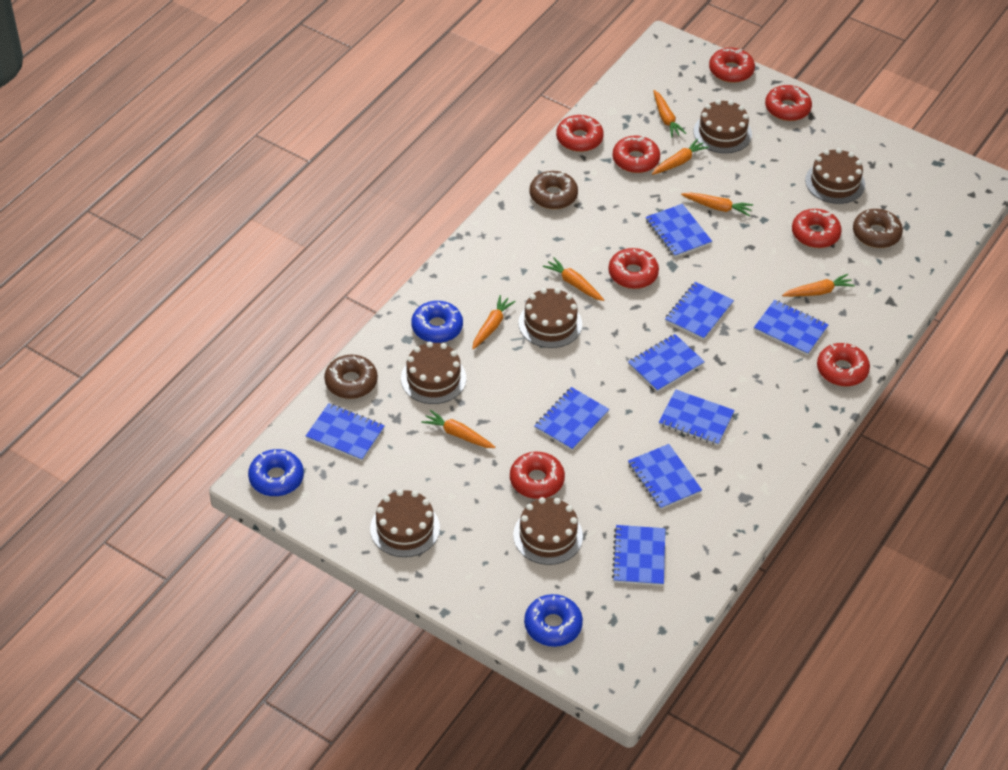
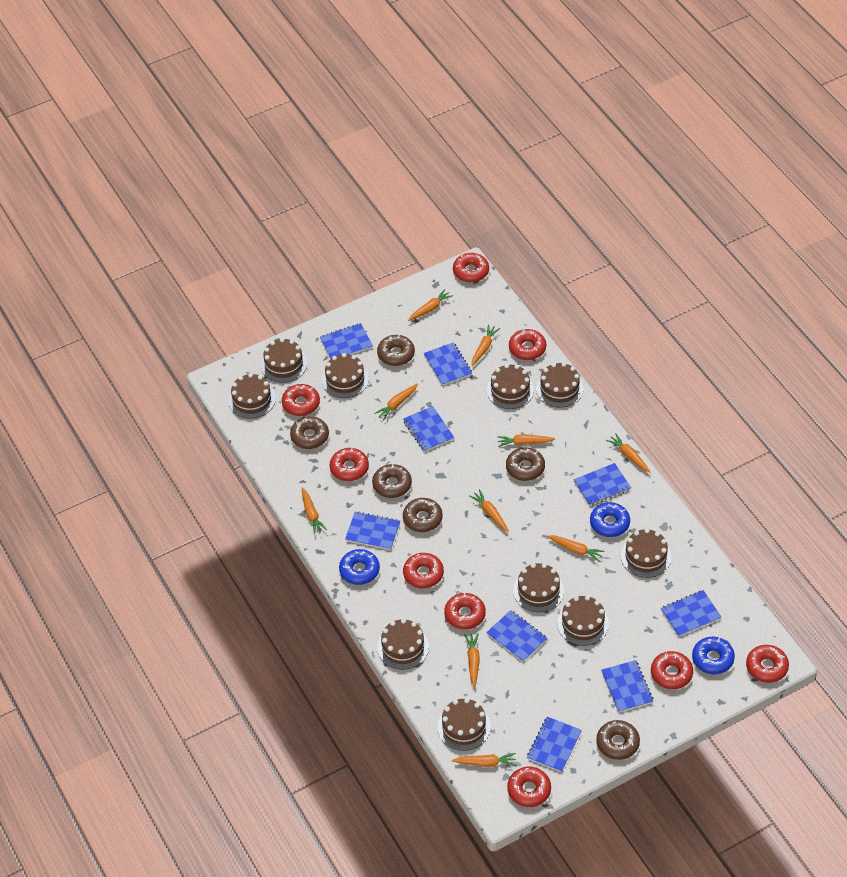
brown cake: [370,490,440,557] [401,342,466,404] [513,497,583,565] [518,288,582,348] [694,100,752,153] [805,148,865,204] = 6 -> [228,373,276,419] [261,338,307,383] [322,353,369,398] [377,619,429,670] [438,698,491,751] [487,364,534,409] [513,563,564,612] [536,362,583,408] [557,595,609,646] [621,529,671,578] = 10
brown donut: [324,355,378,399] [530,171,578,209] [853,209,903,248] = 3 -> [290,416,329,449] [372,464,412,498] [377,334,415,366] [403,498,443,532] [506,447,545,481] [596,720,640,760] = 6
orange carrot: [421,410,495,448] [472,295,516,349] [543,257,604,301] [652,138,709,175] [653,90,687,137] [681,192,753,216] [782,274,855,297] = 7 -> [302,487,327,534] [374,383,418,420] [408,289,453,321] [452,753,516,767] [464,634,480,687] [469,489,509,532] [472,325,500,366] [497,434,555,447] [547,535,605,562] [606,433,651,472] = 10
red donut: [510,452,565,499] [556,115,604,152] [608,248,659,289] [612,136,660,173] [709,48,755,83] [765,85,812,121] [792,209,842,248] [817,343,870,386] = 8 -> [282,384,320,416] [330,448,369,481] [403,553,444,588] [444,593,486,630] [453,253,489,282] [507,767,551,807] [509,329,546,360] [651,651,693,689] [746,645,789,683] = 9

